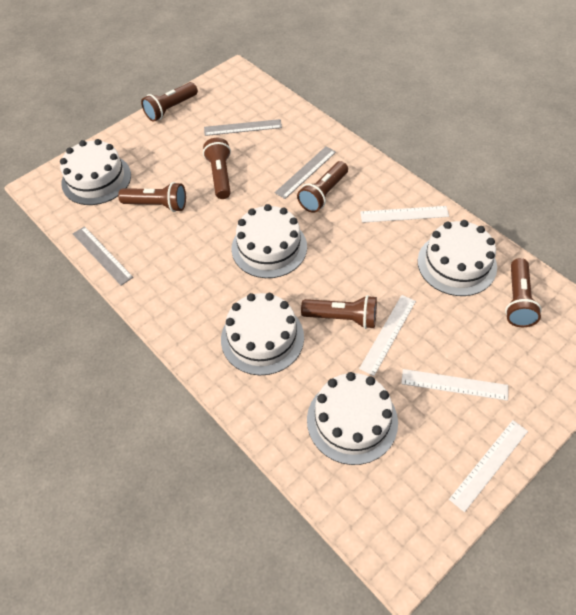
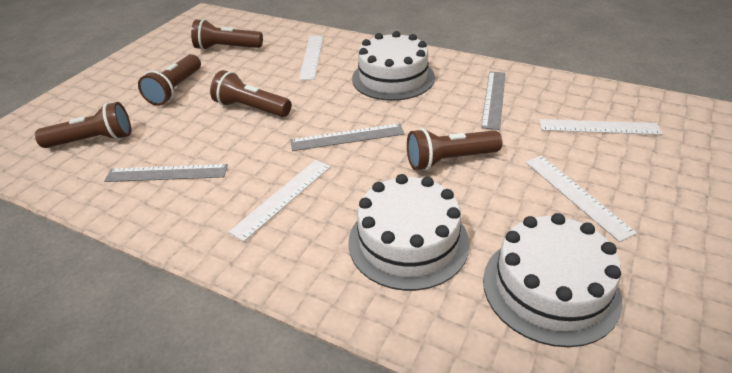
brown flashlight: [118,182,186,212] [141,82,198,122] [203,138,231,199] [297,161,348,213] [301,295,377,329] [505,258,542,327] = 6 -> [35,102,131,148] [138,54,201,106] [191,19,263,50] [210,70,291,117] [407,128,502,171] = 5
white cake: [60,139,131,205] [221,293,304,375] [232,204,307,278] [307,372,398,465] [418,220,497,296] = 5 -> [348,174,470,291] [352,31,435,101] [483,213,622,347] = 3

